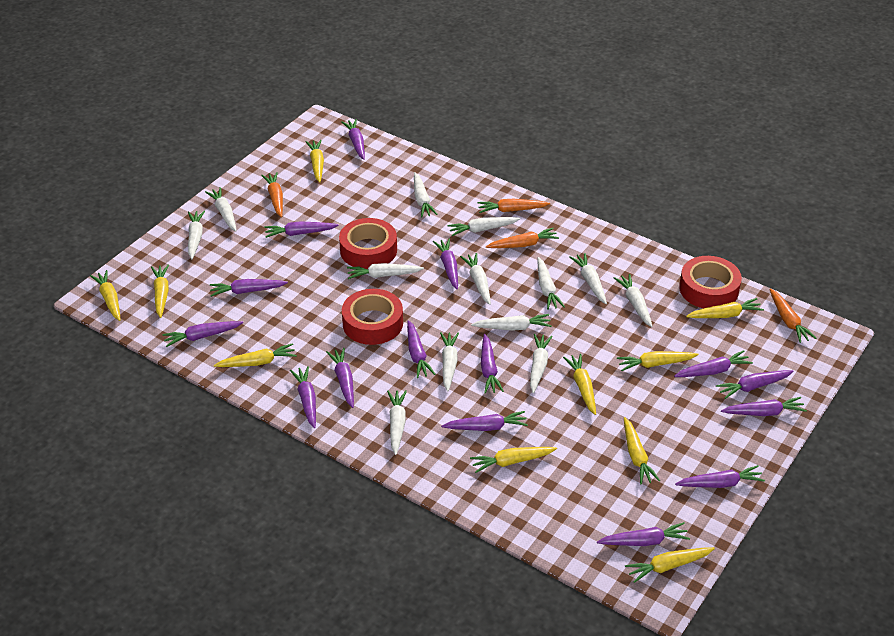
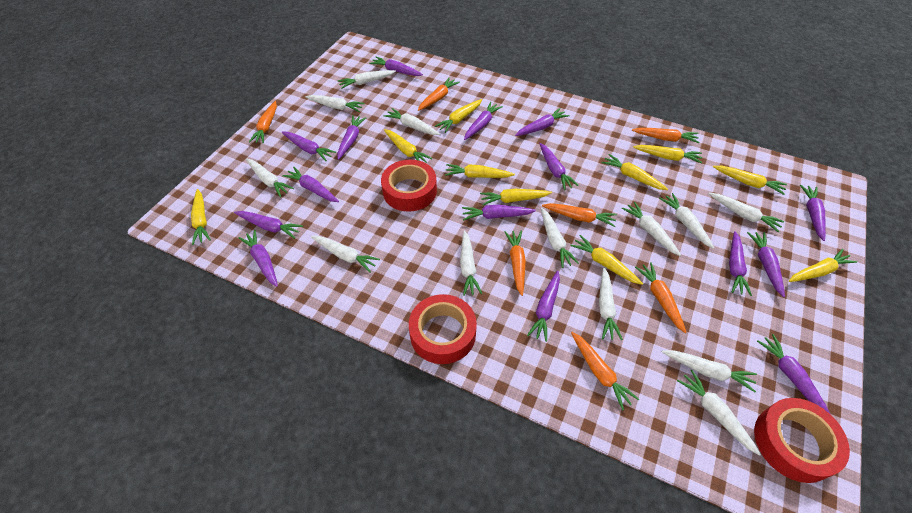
orange carrot: [261,172,283,217] [477,199,550,213] [486,228,559,248] [769,289,816,343] = 4 -> [249,101,277,143] [418,77,460,111] [504,230,526,296] [542,203,617,227] [571,332,639,410] [632,128,699,143] [635,262,686,333] = 7

